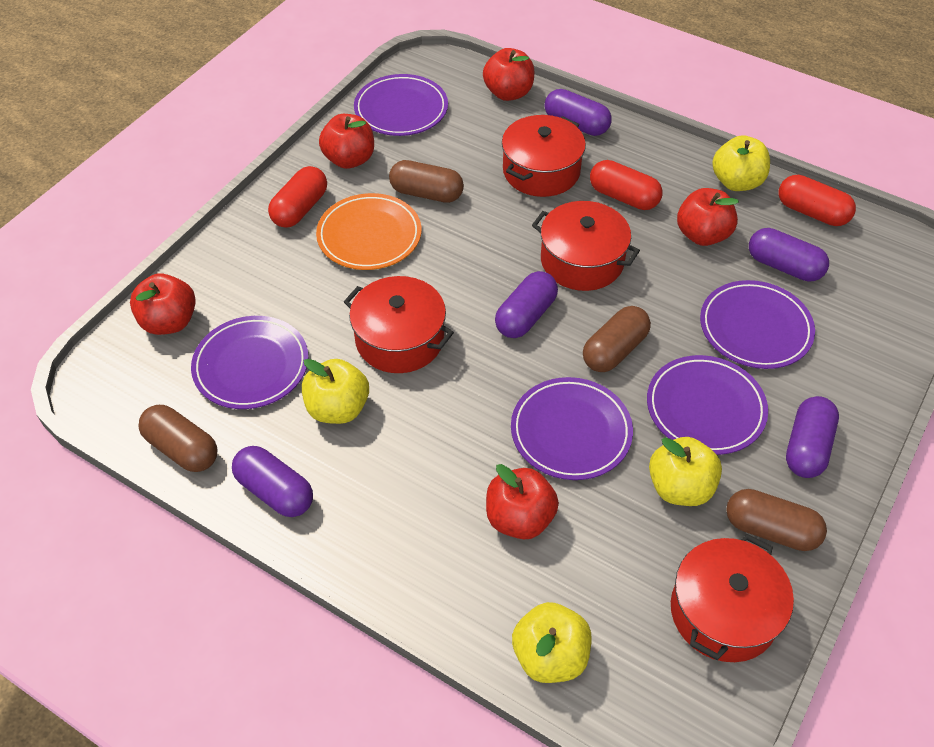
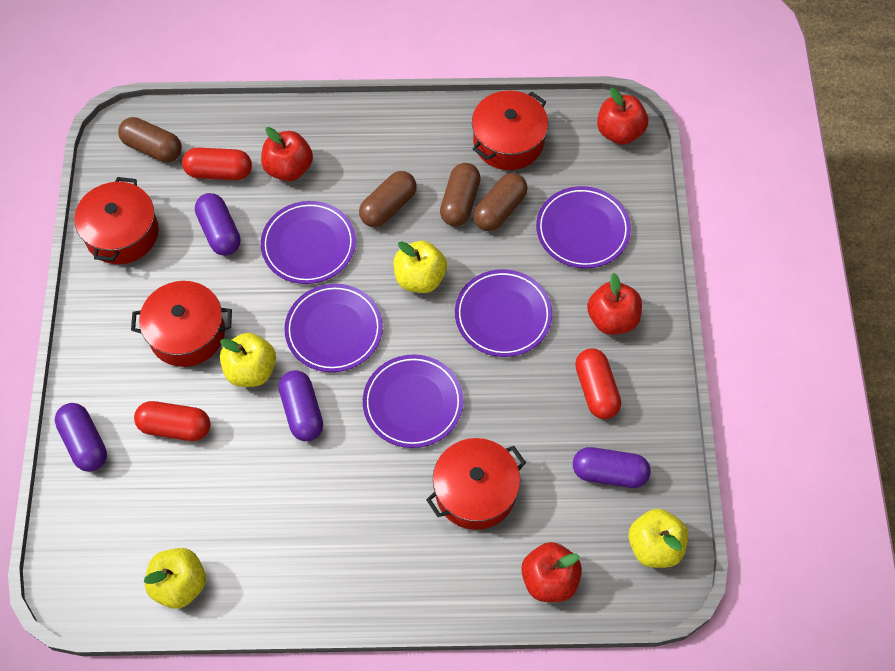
orange plate: [316,193,421,270] = 1 -> none = 0
purple capsule: [232,446,313,517] [495,271,558,338] [545,89,612,136] [749,228,829,282] [786,396,839,478] = 5 -> [55,403,107,472] [195,193,241,256] [279,370,323,441] [573,447,651,488] = 4
red apple: [130,273,196,335] [319,114,374,169] [483,48,534,101] [486,464,559,539] [677,188,739,246] = 5 -> [261,127,313,181] [521,542,582,602] [587,273,642,335] [597,88,648,145] = 4

